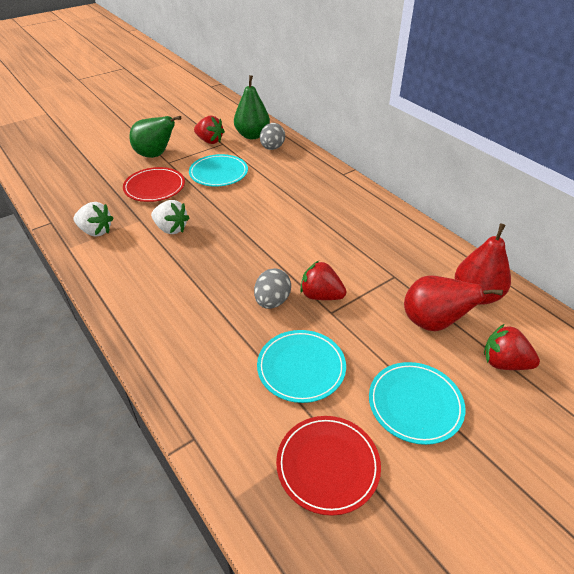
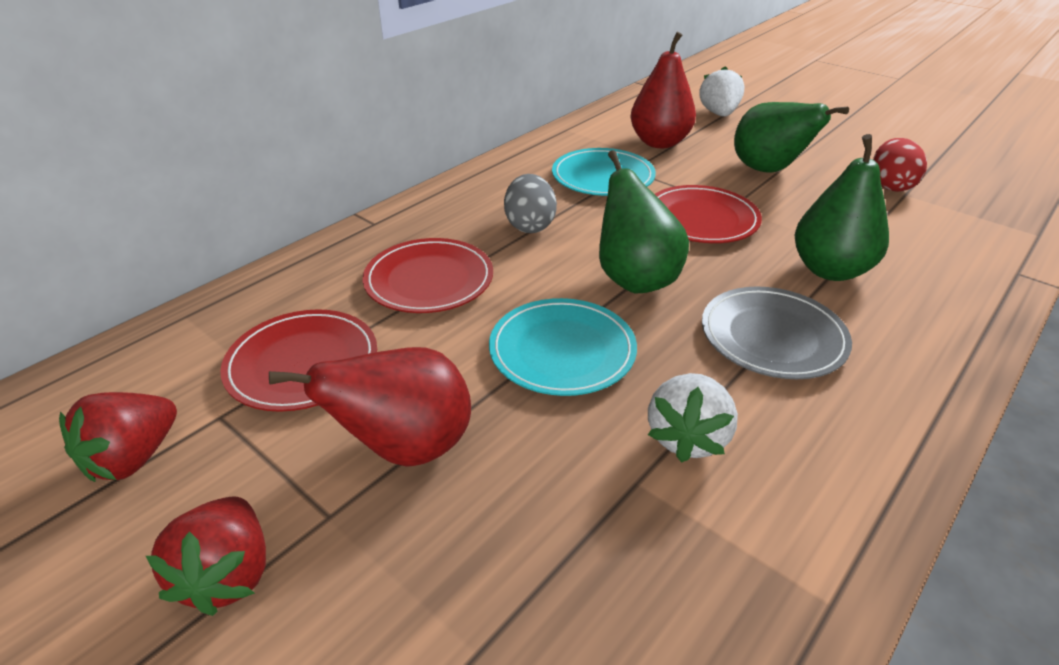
green pear: [129,116,182,158] [234,75,270,139] = 2 -> [599,150,689,293] [734,102,849,172] [795,134,889,281] = 3
grey egg: [254,268,291,309] [260,123,285,150] = 2 -> [504,174,557,233] = 1
grey plate: none = 0 -> [702,287,852,379] = 1
red egg: none = 0 -> [873,138,927,192] = 1
red plate: [123,167,185,202] [276,416,381,516] = 2 -> [220,309,377,412] [363,238,493,313] [655,185,762,243] = 3
red strawberry: [194,116,225,144] [300,261,346,300] [484,324,540,370] = 3 -> [59,392,177,482] [146,496,266,616] = 2
turquoise plate: [189,154,248,187] [257,330,346,403] [369,362,465,445] = 3 -> [489,298,637,396] [552,148,656,196] = 2

